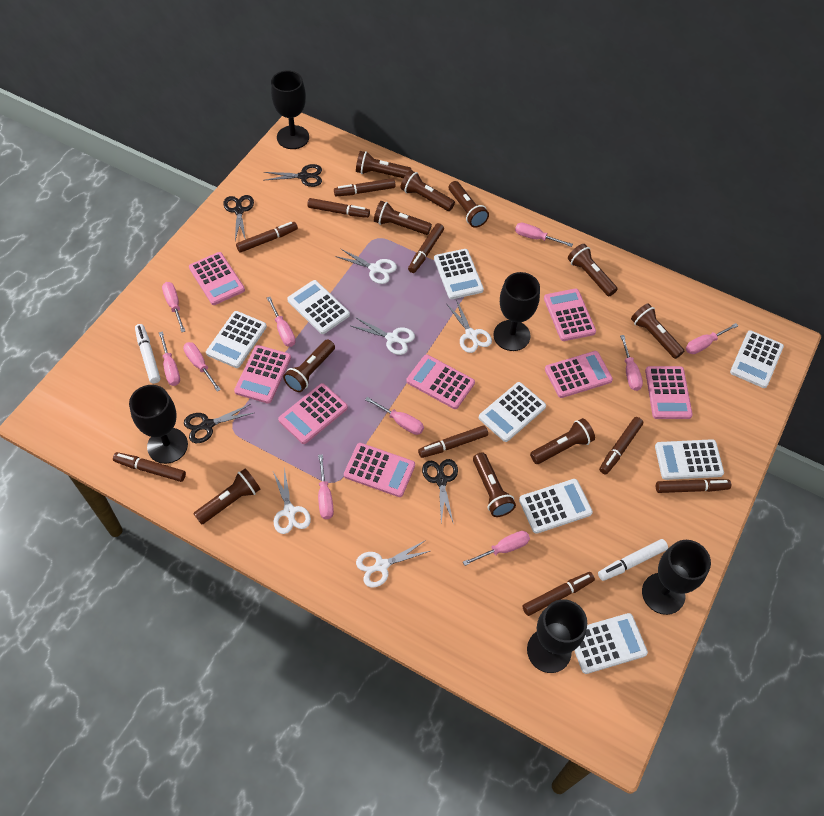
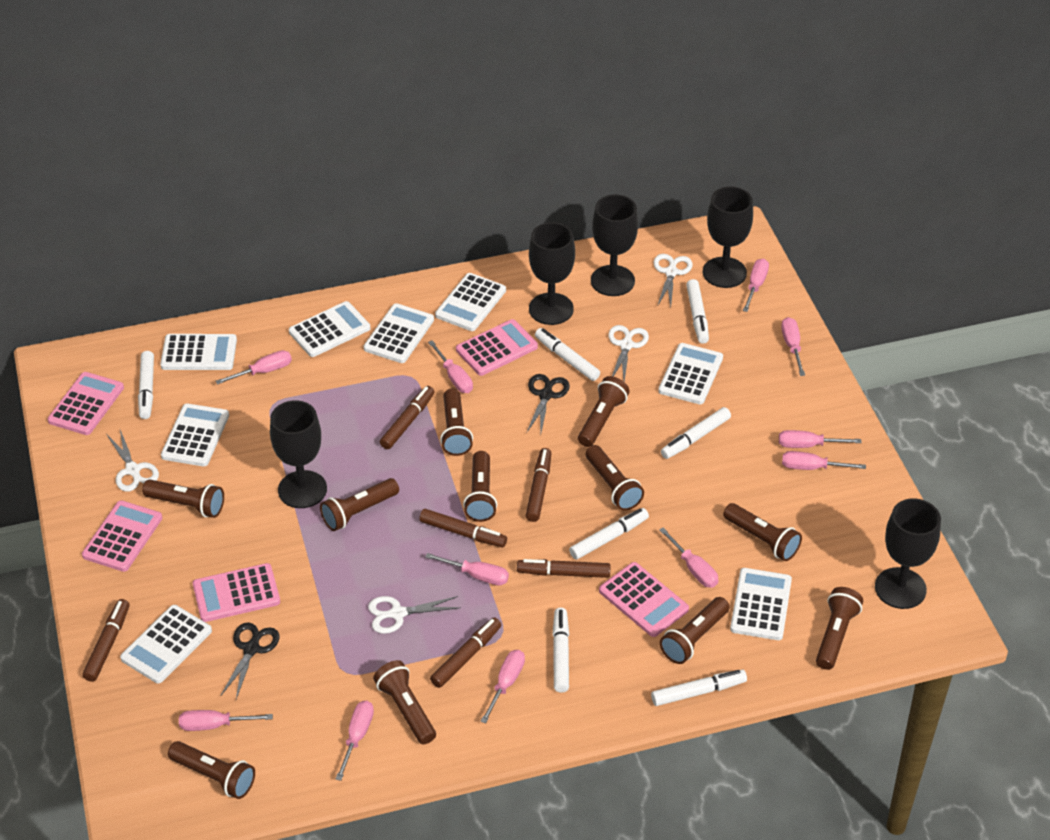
black scissors: [184,404,253,443] [223,195,254,241] [264,164,322,187] [422,459,458,524] = 4 -> [220,622,279,699] [527,374,570,433] = 2
brown flashlight: [194,469,260,525] [283,339,335,392] [356,151,412,178] [374,201,432,235] [400,170,455,211] [449,181,489,228] [473,452,516,517] [530,418,595,464] [568,244,617,296] [631,303,684,359] = 10 -> [142,479,224,518] [168,741,255,799] [320,478,399,531] [373,660,436,744] [440,389,473,456] [463,451,497,522] [578,376,630,447] [586,445,644,511] [660,597,730,664] [723,503,802,561] [816,587,863,670] = 11
brown marker: [113,452,186,482] [236,222,298,253] [307,198,370,218] [334,178,396,196] [408,223,444,273] [418,425,488,458] [522,572,595,616] [599,417,643,475] [656,479,731,493] = 9 -> [82,599,130,682] [380,386,435,449] [419,509,507,547] [430,618,501,688] [517,559,611,578] [526,448,552,522] = 6
pink calculator: [189,252,245,305] [234,345,291,404] [278,383,348,444] [344,443,415,497] [406,354,475,409] [544,289,596,341] [545,351,613,398] [645,366,693,419] = 8 -> [47,372,124,435] [82,500,162,572] [193,563,280,622] [456,319,538,376] [599,562,689,637] = 5
pink screwdriver: [159,331,180,386] [162,282,185,332] [183,342,221,392] [267,297,296,347] [318,454,334,519] [365,397,424,435] [463,531,530,566] [515,223,573,247] [620,335,643,391] [686,323,738,354] = 10 -> [179,710,273,731] [216,350,292,384] [336,701,374,781] [425,553,509,586] [428,340,473,393] [480,650,525,724] [659,527,718,588] [743,258,769,312] [779,430,862,448] [781,317,805,376] [782,451,866,470] = 11
white marker: [135,324,160,383] [598,539,668,581] = 2 -> [138,351,154,419] [535,328,600,381] [552,608,569,693] [569,508,649,560] [651,669,747,706] [661,407,731,459] [686,279,709,344] = 7
white scissors: [273,468,311,534] [335,248,397,284] [351,317,415,355] [356,540,430,587] [446,300,492,353] = 5 -> [106,430,159,492] [368,596,461,634] [608,325,649,382] [654,254,693,307] = 4

